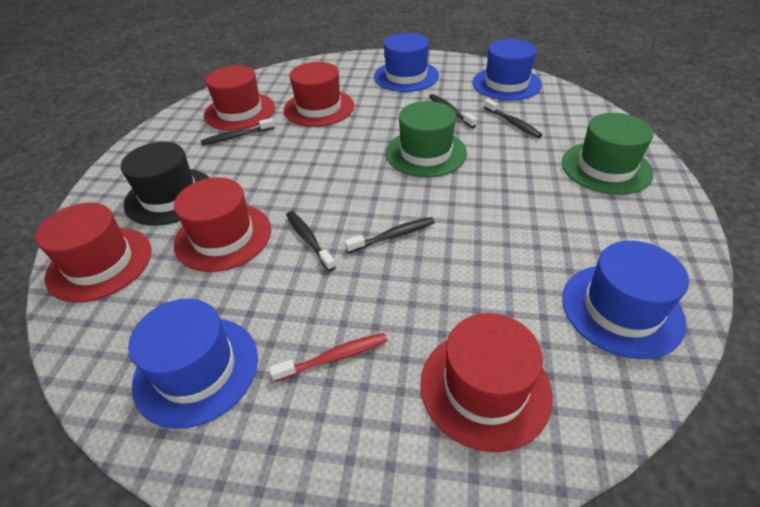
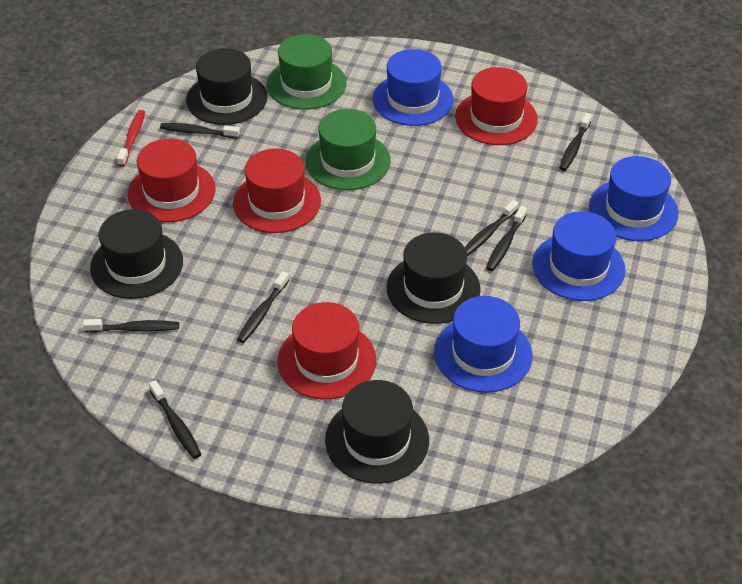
black hat: [121,142,209,226] = 1 -> [90,209,183,299] [186,48,268,125] [325,380,429,484] [387,232,481,324] = 4
black toothbrush: [200,118,275,145] [286,211,336,271] [345,217,435,253] [429,94,477,128] [484,99,542,138] = 5 -> [83,319,179,333] [149,380,201,459] [160,123,240,139] [237,271,289,343] [465,200,519,256] [486,206,527,271] [559,113,592,171] = 7
red hat: [35,202,152,303] [174,177,271,272] [204,65,275,130] [284,62,354,127] [420,313,553,452] = 5 -> [128,139,216,222] [233,149,321,233] [277,302,376,399] [455,67,538,145] = 4

